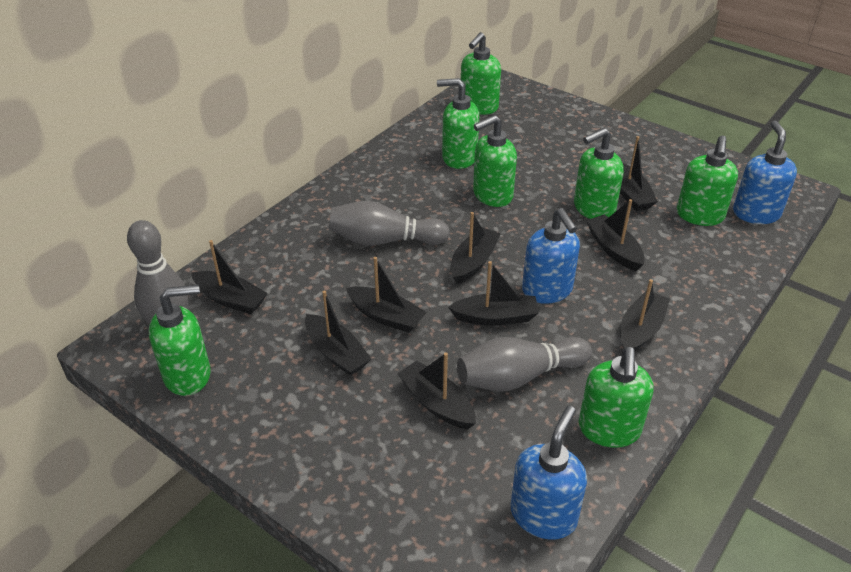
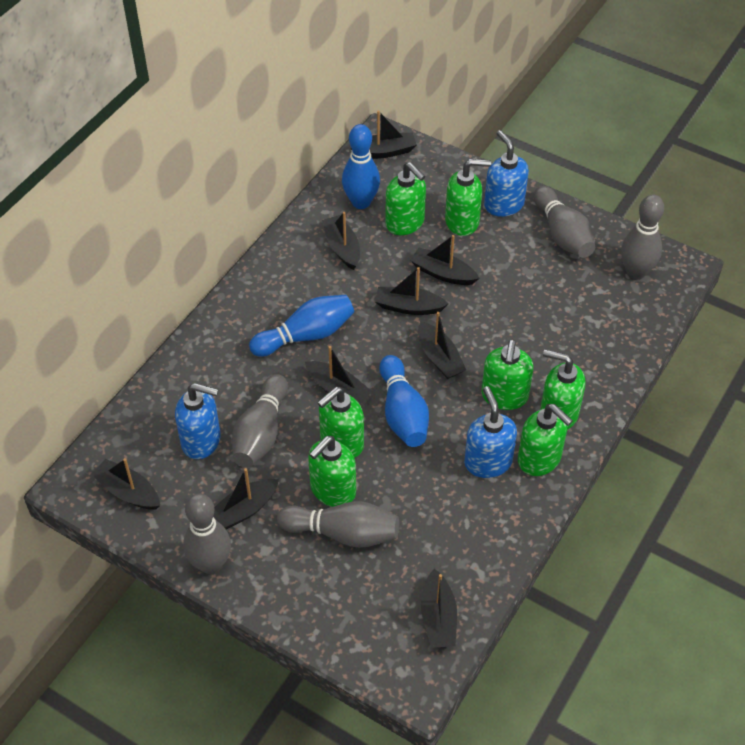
blue bowling pin: none = 0 -> [249,295,354,357] [342,124,380,209] [379,355,429,447] = 3
grey bowling pin: [127,220,188,324] [329,201,450,246] [457,337,592,391] = 3 -> [183,494,231,574] [232,374,288,468] [277,501,399,548] [533,186,595,258] [621,195,664,279] = 5

